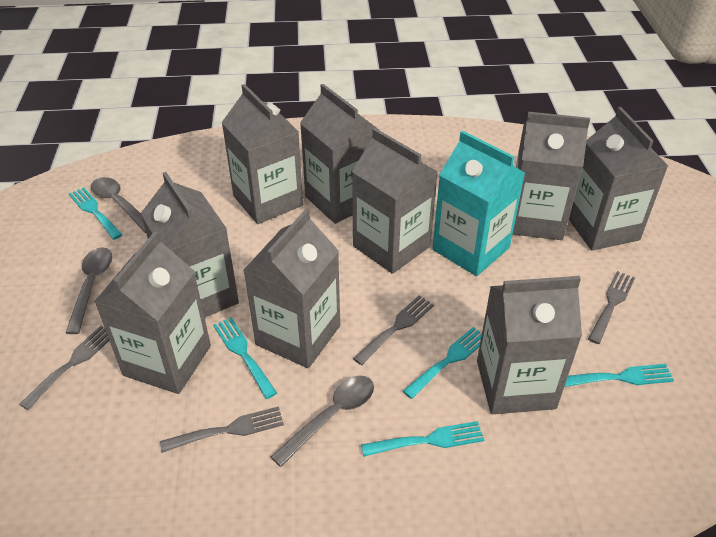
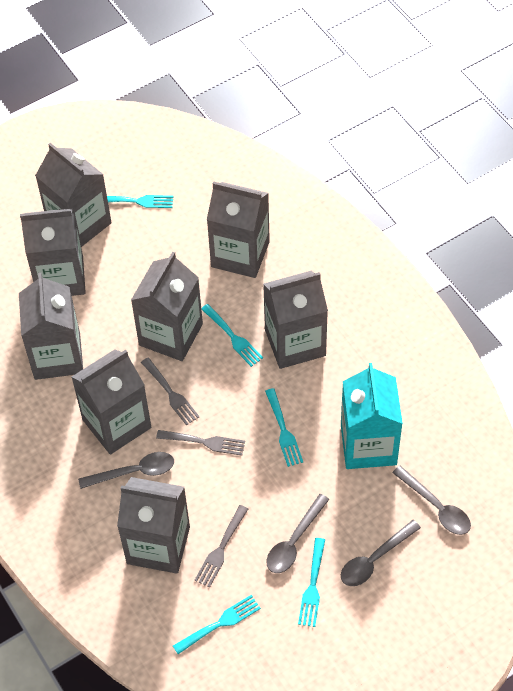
grey carton: [94,231,211,394] [140,172,239,317] [221,84,303,224] [243,208,340,368] [300,84,379,224] [352,128,438,274] [477,276,582,414] [513,112,590,240] [569,107,668,251] = 9 -> [19,273,83,380] [20,208,86,296] [35,143,112,247] [72,349,151,455] [117,477,190,574] [131,252,203,361] [207,181,270,278] [263,270,328,369] = 8
grey fork: [19,326,109,410] [160,406,284,453] [353,296,434,365] [588,271,635,344] = 4 -> [141,358,200,425] [156,430,245,456] [195,505,248,588] = 3
grey spoon: [65,247,112,334] [91,177,146,233] [271,376,374,467] = 3 -> [78,452,174,489] [266,494,330,573] [341,520,421,586] [392,466,471,535] = 4

